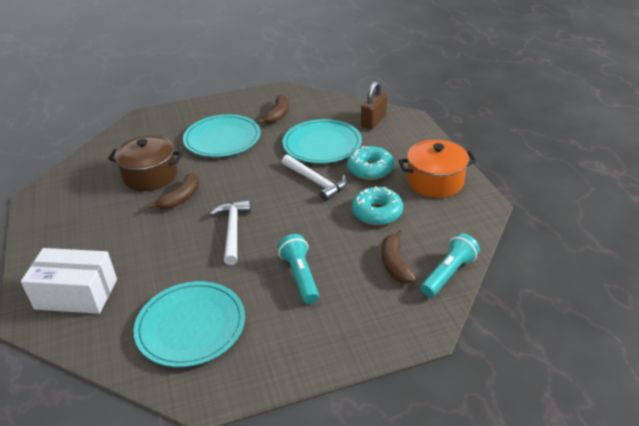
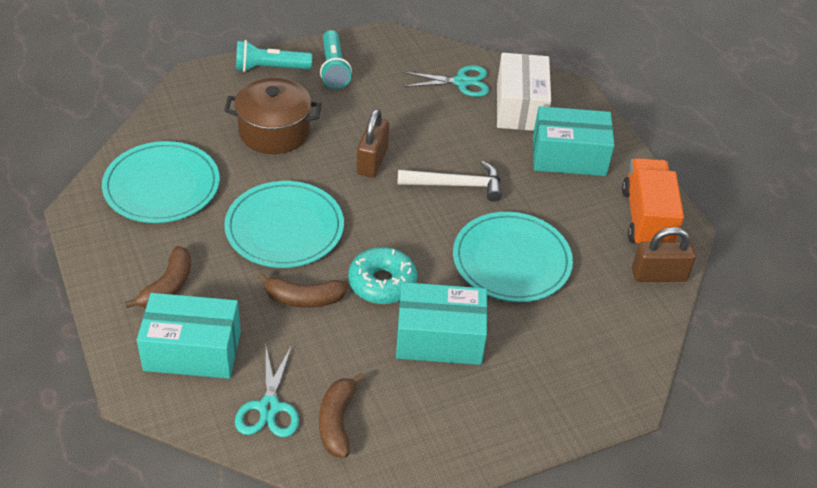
brown padlock: [361,81,387,129] = 1 -> [357,109,389,178] [632,227,696,282] = 2
orange pot: [399,140,477,198] = 1 -> none = 0
orange truck: none = 0 -> [622,158,684,243] = 1
turquoise box: none = 0 -> [137,293,241,379] [396,282,487,365] [533,106,614,176] = 3
turquoise donut: [347,146,394,180] [352,186,403,225] = 2 -> [348,247,417,304] = 1
turquoise scissors: none = 0 -> [235,345,299,437] [403,65,489,97] = 2
white hammer: [210,200,251,265] [282,155,347,201] = 2 -> [397,161,502,202] = 1

